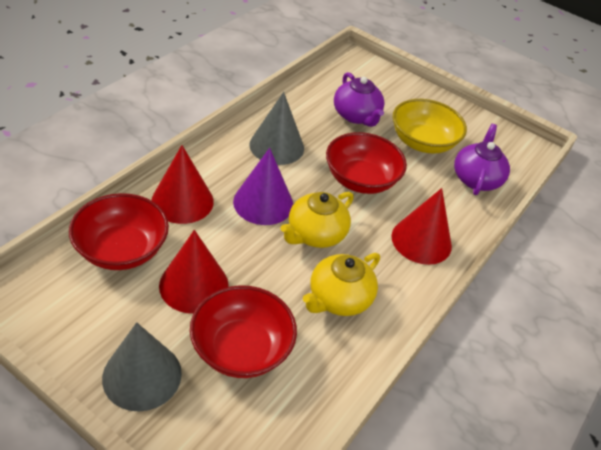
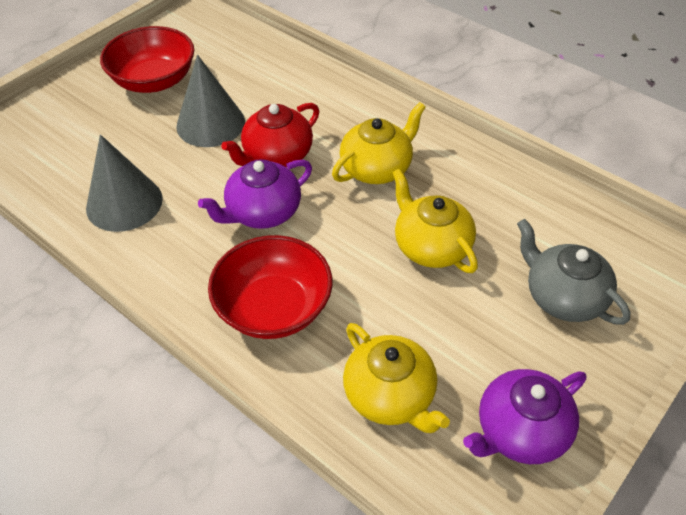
grey teapot: none = 0 -> [517,219,630,325] = 1
purple cone: [233,148,293,225] = 1 -> none = 0
red bowl: [69,193,169,270] [190,285,297,378] [326,132,407,194] = 3 -> [100,26,194,93] [208,235,332,339] = 2
red cone: [152,145,214,224] [159,230,229,314] [391,188,452,265] = 3 -> none = 0
red teapot: none = 0 -> [221,103,319,167] = 1
yellow bowl: [393,99,467,154] = 1 -> none = 0
yellow teapot: [281,192,354,248] [303,253,380,316] = 2 -> [332,102,426,184] [343,323,450,433] [392,168,478,273] = 3

